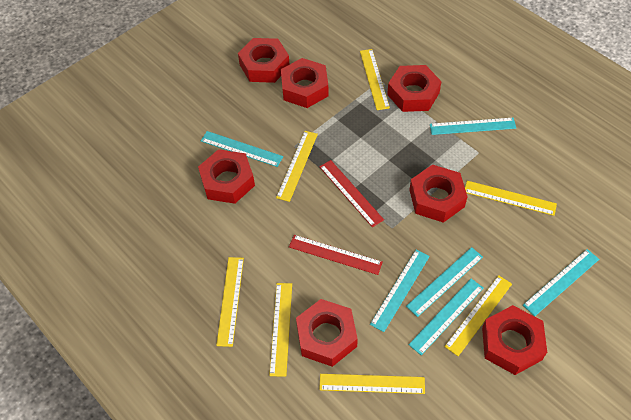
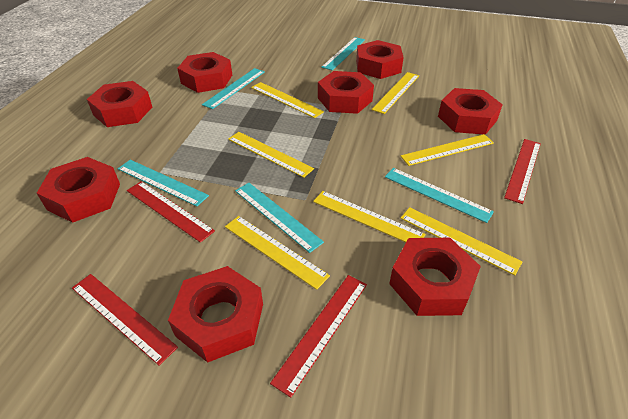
red nut: [198,149,255,204] [238,38,290,83] [281,58,329,108] [296,299,358,367] [387,65,442,112] [409,164,467,223] [482,305,547,375] = 7 -> [37,157,120,223] [87,81,152,127] [168,266,263,363] [177,52,232,93] [318,71,374,114] [356,40,404,79] [389,238,481,316] [438,88,503,135] = 8
red ruler: [289,235,383,275] [319,160,384,227] = 2 -> [72,274,178,365] [127,181,215,243] [270,275,367,398] [504,139,541,204] = 4
turquoise ruler: [201,131,283,167] [370,250,430,332] [406,247,483,317] [409,278,484,355] [430,118,516,135] [523,249,599,316] = 6 -> [118,160,209,206] [202,68,265,109] [235,183,324,253] [321,37,365,71] [385,168,494,223] = 5

